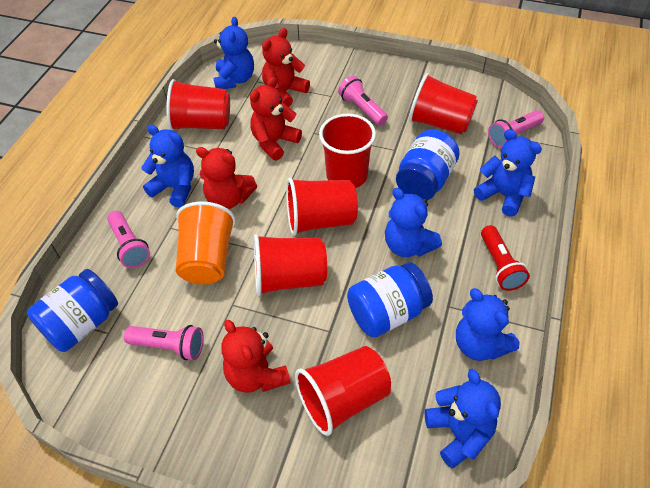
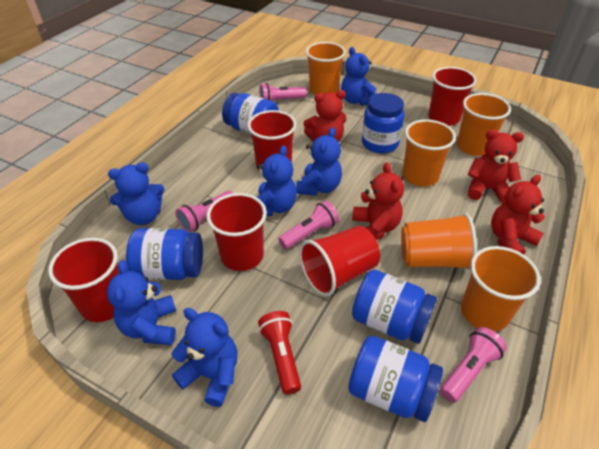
blue jar: [27,269,118,352] [347,262,433,337] [396,130,460,200] = 3 -> [126,228,203,280] [222,93,279,135] [348,336,443,422] [352,270,437,344] [362,93,405,153] = 5
orange cup: [176,201,236,285] = 1 -> [306,42,346,95] [401,213,477,270] [402,119,456,187] [457,93,511,156] [461,246,541,332] = 5
red cup: [166,79,230,130] [254,234,327,296] [286,178,358,235] [295,346,391,436] [319,114,376,188] [409,73,478,135] = 6 -> [48,238,119,322] [206,193,267,271] [248,110,296,171] [299,226,380,297] [428,67,477,126] = 5

